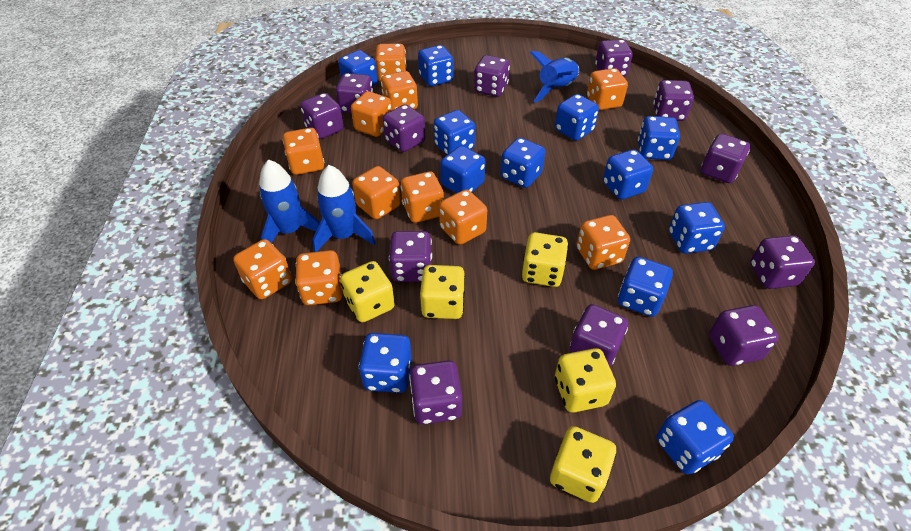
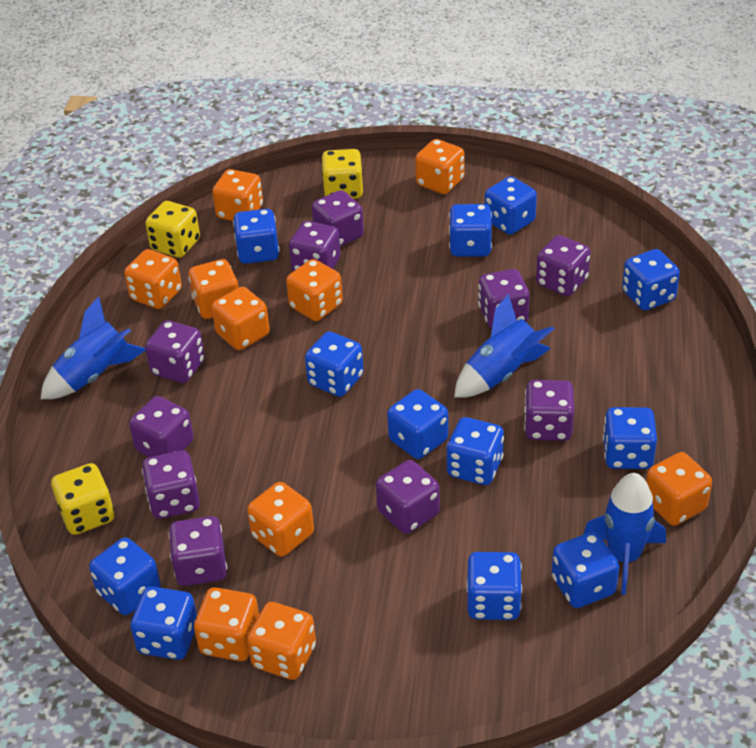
orange dice: [233,239,292,299] [283,128,324,175] [295,250,343,305] [351,91,392,137] [352,166,401,219] [375,43,407,81] [381,71,418,110] [400,171,444,223] [439,189,487,245] [577,215,630,270] [587,68,628,110] = 11 -> [124,249,182,309] [188,259,239,319] [194,587,259,661] [211,287,270,350] [212,169,263,221] [247,482,314,557] [247,602,316,680] [286,259,343,321] [415,139,465,194] [646,452,712,526] = 10
purple dice: [300,93,344,139] [336,73,373,113] [383,104,426,152] [389,231,432,282] [409,360,462,424] [474,55,510,97] [570,304,628,367] [595,39,632,77] [653,80,694,121] [701,134,750,183] [709,305,779,366] [750,235,815,289] = 12 -> [129,396,194,457] [142,451,200,519] [145,320,205,383] [169,516,227,586] [289,221,341,271] [311,190,364,247] [376,460,440,534] [478,269,530,329] [524,380,574,441] [536,235,591,296] = 10
yellow dice: [340,261,395,322] [420,265,465,319] [522,232,568,287] [550,426,616,503] [555,348,616,413] = 5 -> [51,463,114,535] [145,201,200,258] [321,149,363,199] = 3

